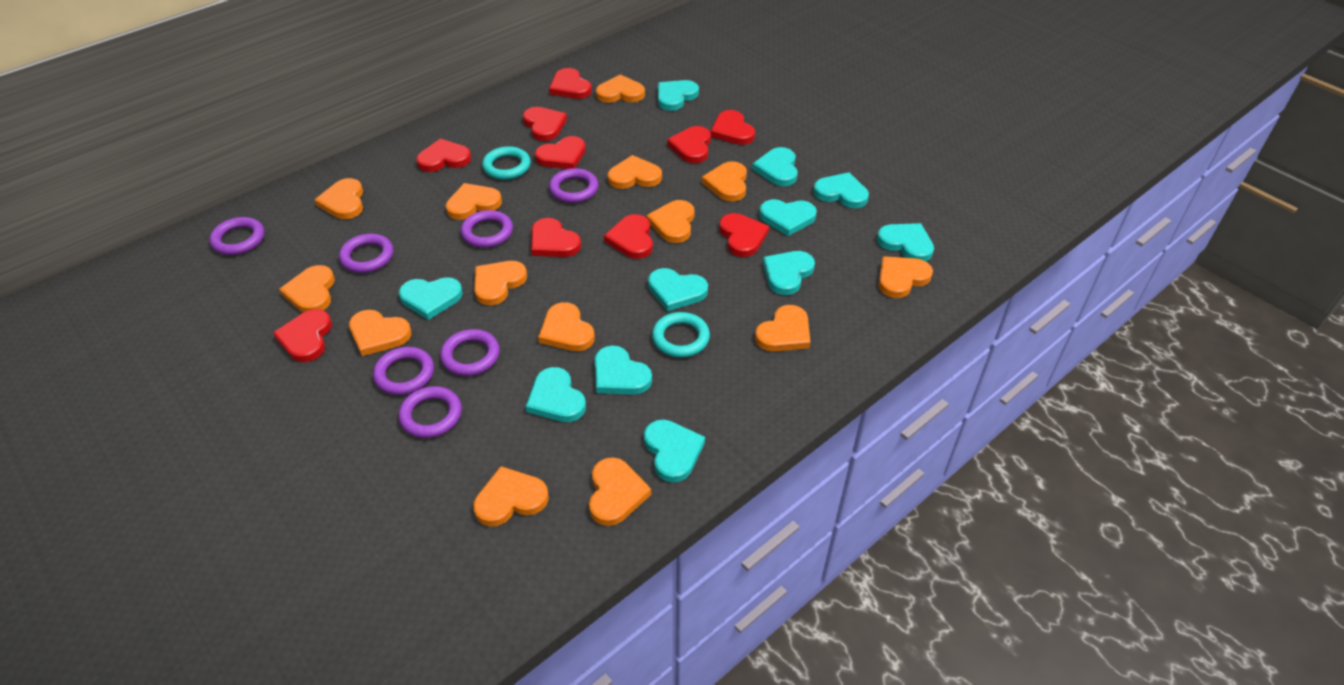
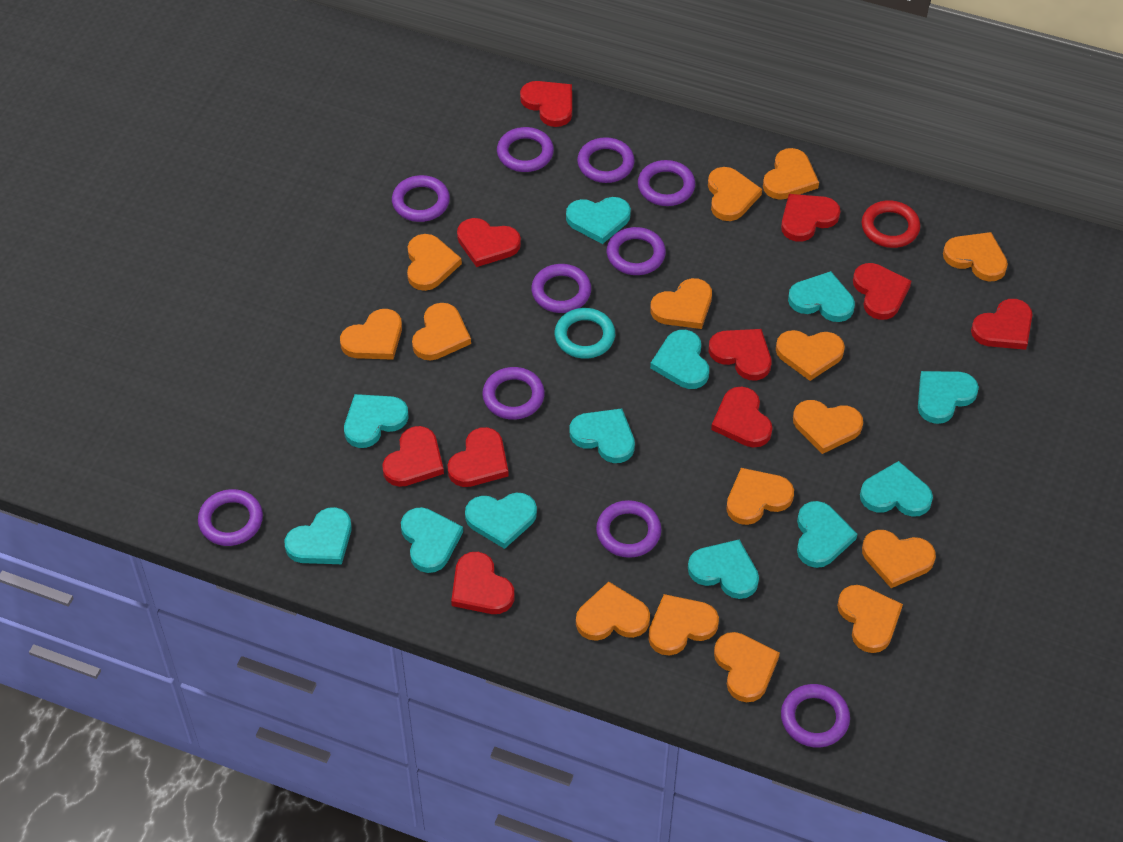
orange heart: [279,265,335,313] [315,178,363,219] [349,310,411,356] [446,183,502,220] [473,466,549,527] [474,261,527,305] [538,302,595,351] [589,457,651,526] [596,74,645,103] [608,155,662,189] [646,200,695,243] [702,161,747,202] [755,305,811,352] [878,256,933,298] = 14 -> [340,309,402,360] [407,234,462,291] [412,303,471,361] [576,582,650,641] [648,594,719,656] [650,278,712,329] [708,167,762,221] [714,632,780,702] [726,468,794,525] [763,148,819,200] [776,330,845,381] [793,400,863,454] [837,585,903,653] [862,530,936,588] [943,232,1008,282] = 15
purple ring: [209,217,265,255] [339,234,393,273] [373,347,434,395] [398,386,462,438] [440,329,500,376] [461,210,513,248] [549,168,598,203] = 7 -> [198,489,263,546] [392,175,450,222] [482,367,545,420] [497,127,554,172] [531,264,591,313] [577,137,635,183] [596,500,661,558] [607,227,666,275] [638,160,695,206] [781,684,850,748] = 10
red ring: none = 0 -> [862,200,920,248] = 1
turquoise heart: [399,277,463,320] [525,367,586,422] [595,346,652,395] [644,420,705,483] [648,268,708,311] [658,80,699,111] [752,147,798,186] [759,199,817,236] [763,251,815,295] [813,172,869,208] [877,223,934,261] = 11 -> [285,507,352,564] [344,394,409,448] [401,507,463,573] [465,493,537,549] [566,197,631,244] [570,408,635,463] [650,330,709,389] [688,539,759,599] [788,271,855,322] [797,501,857,568] [860,461,933,517] [918,371,979,424] = 12
turquoise ring: [482,146,531,180] [652,312,710,357] = 2 -> [555,308,615,359] = 1

